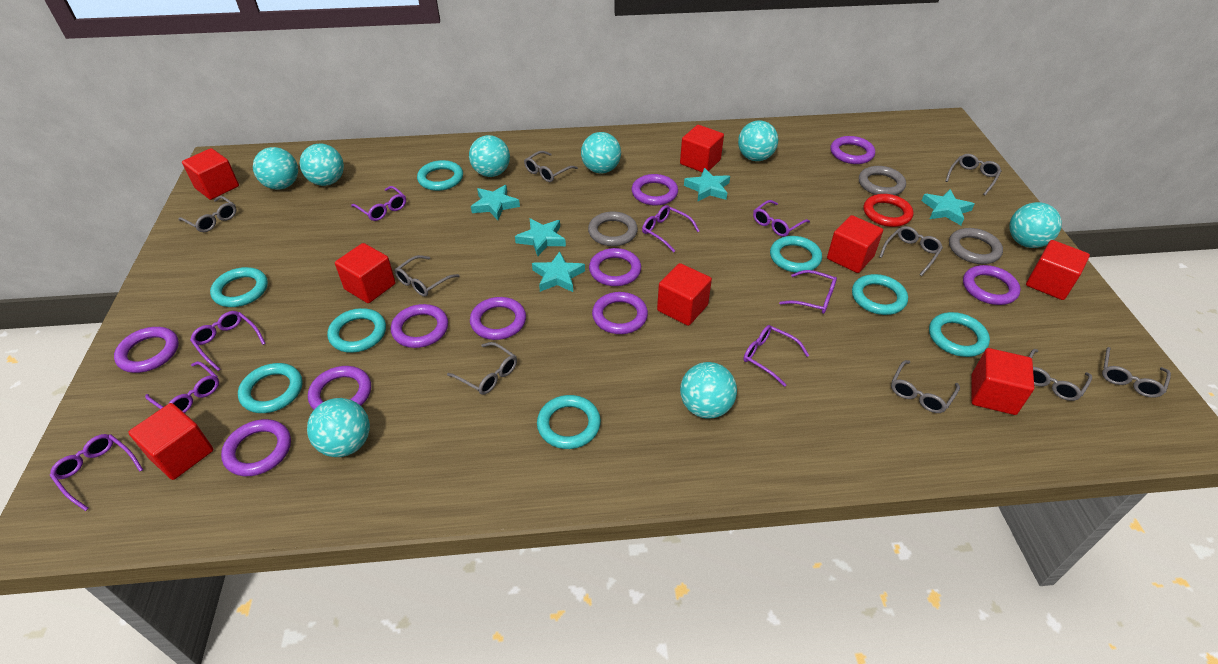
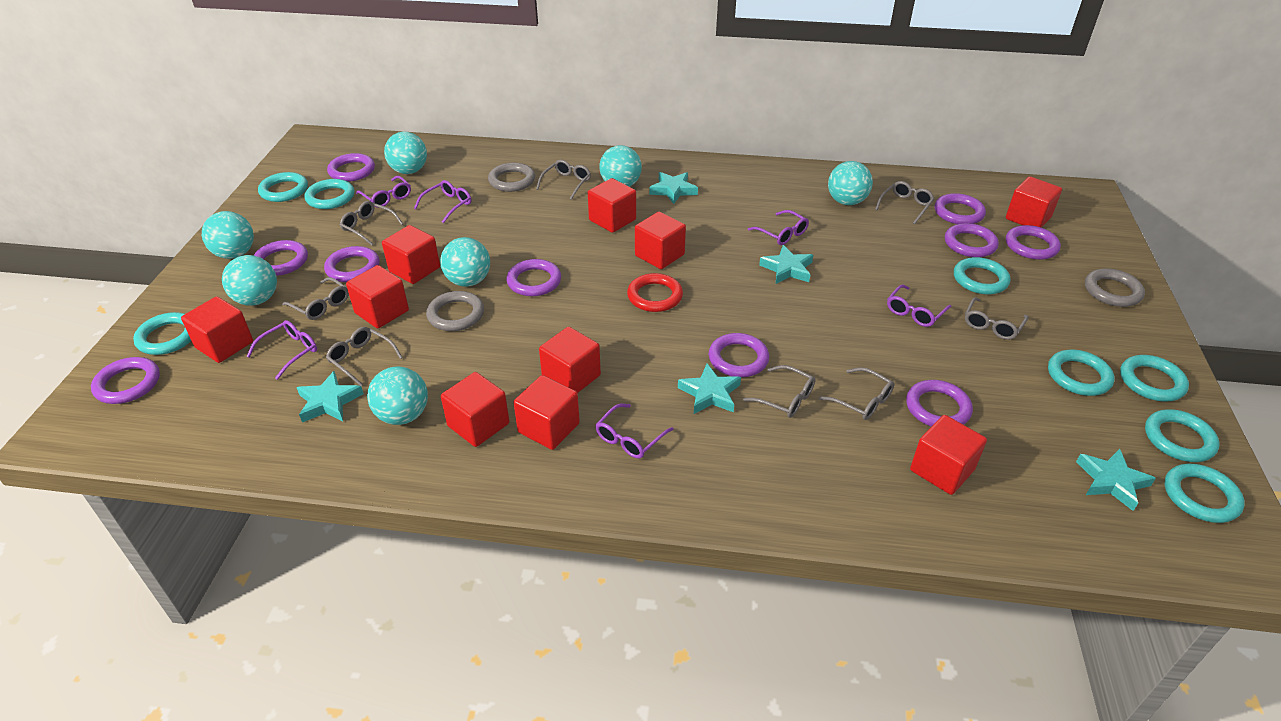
grey glasses: [179,196,237,232] [394,255,459,297] [447,342,517,395] [524,151,578,182] [879,226,943,276] [891,360,960,413] [946,154,1001,195] [1029,349,1092,401] [1102,347,1171,398] = 9 -> [282,277,349,320] [326,327,403,386] [340,201,403,245] [536,160,591,200] [743,365,816,418] [819,367,894,420] [875,181,934,224] [965,297,1029,340] = 8
purple glasses: [50,434,143,511] [145,361,219,413] [190,311,266,371] [351,186,406,221] [642,205,699,253] [743,325,809,387] [753,200,810,237] [779,270,837,314] = 8 -> [246,320,317,380] [356,176,411,208] [414,180,471,223] [595,404,674,459] [748,210,809,245] [887,284,952,327] = 6
red cube: [128,403,213,480] [182,148,239,200] [335,243,396,303] [657,263,712,326] [680,125,724,172] [827,215,883,273] [971,348,1034,415] [1026,240,1090,300] = 8 -> [181,296,253,363] [346,265,409,328] [382,225,440,284] [441,372,509,447] [513,375,580,450] [539,327,601,393] [588,178,636,233] [635,212,686,269] [910,415,987,495] [1006,177,1062,228] = 10
turquoise ball: [253,147,298,190] [300,144,344,186] [307,398,370,457] [469,135,510,177] [581,132,621,173] [680,362,737,419] [738,120,778,161] [1009,202,1062,248] = 8 -> [202,211,254,259] [222,255,277,306] [367,367,428,425] [384,132,427,174] [440,237,490,287] [599,145,642,187] [828,161,873,205] = 7

